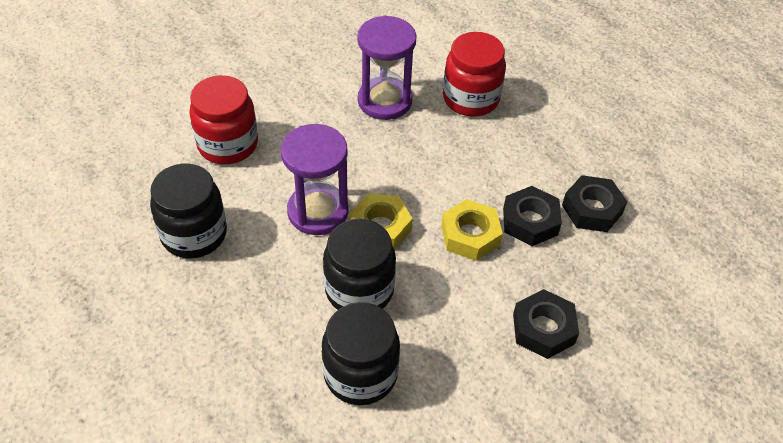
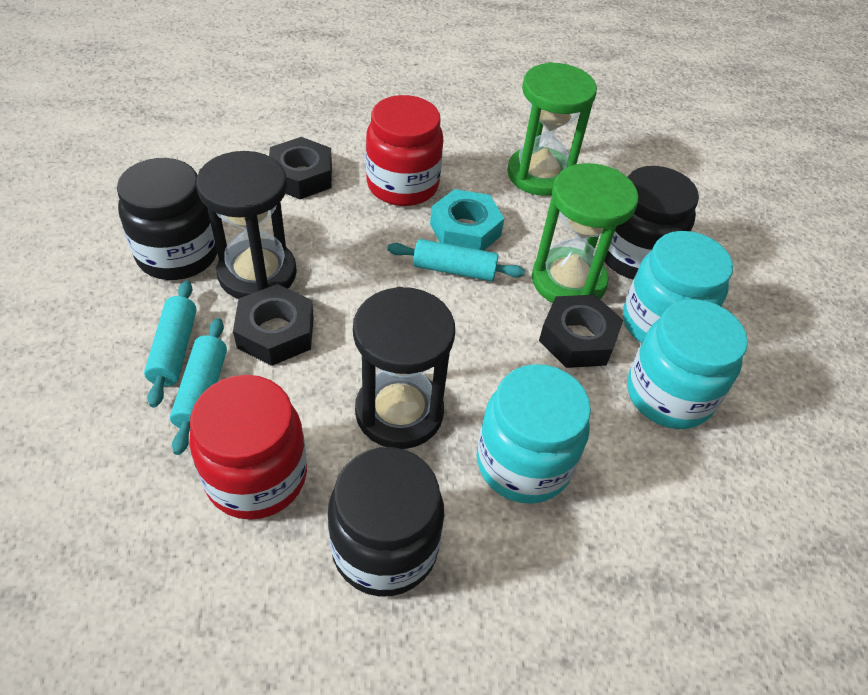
black hourglass: none = 0 -> [196,151,297,299] [353,287,455,449] = 2
green hourglass: none = 0 -> [507,62,597,196] [532,163,639,303] = 2
purple hourglass: [281,124,349,235] [357,16,416,120] = 2 -> none = 0
turquoise jar: none = 0 -> [477,364,591,504] [623,231,733,343] [627,299,748,429] = 3
turquoise nut: none = 0 -> [430,189,505,251] = 1
turquoise rolling pin: none = 0 -> [144,280,197,408] [170,318,227,455] [387,239,525,281] = 3
yellow nut: [350,193,413,250] [441,199,503,261] = 2 -> none = 0

